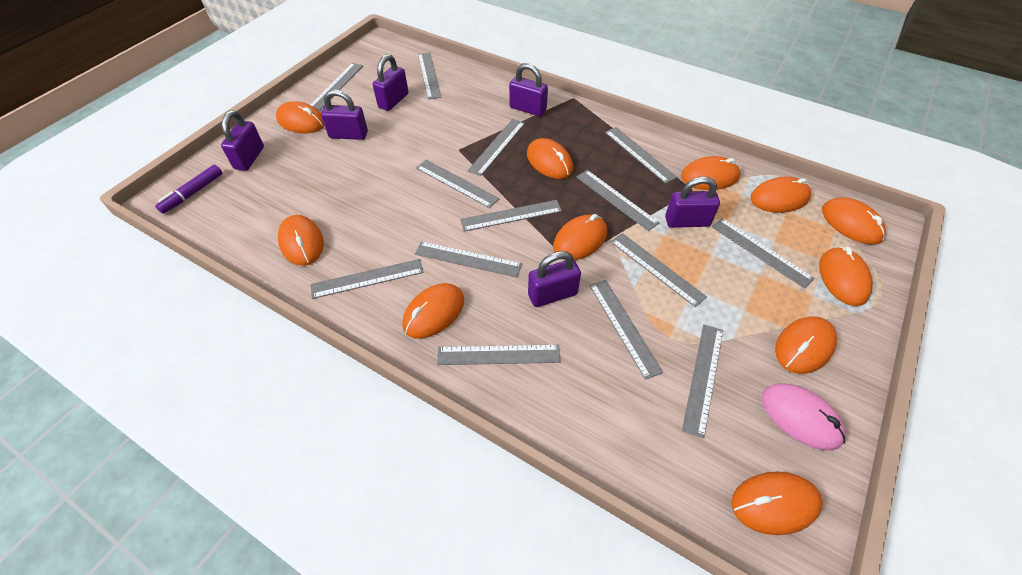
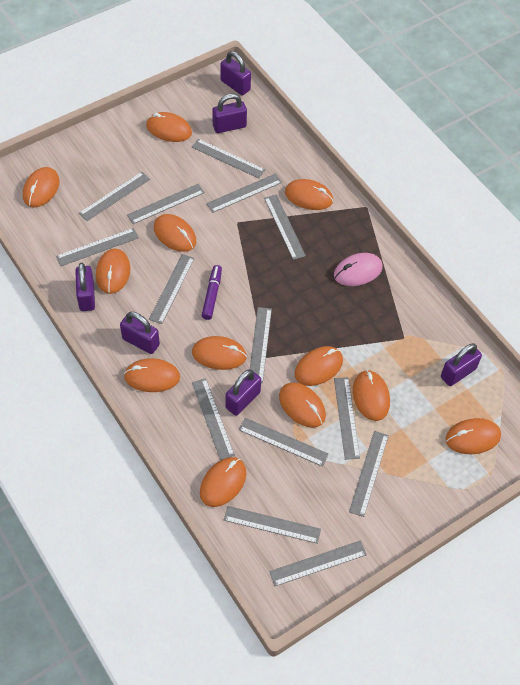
orange mouse: [276,101,324,133] [278,215,324,266] [402,283,464,339] [527,138,573,179] [553,214,607,260] [681,156,741,190] [731,472,823,535] [750,177,811,213] [775,316,837,374] [819,247,873,306] [822,198,886,245] = 11 -> [23,167,59,207] [96,248,130,294] [124,358,180,392] [146,112,192,142] [154,214,196,252] [192,336,247,370] [200,457,246,507] [279,383,326,428] [285,179,333,210] [294,346,343,386] [353,370,390,421] [445,418,501,454] = 12

